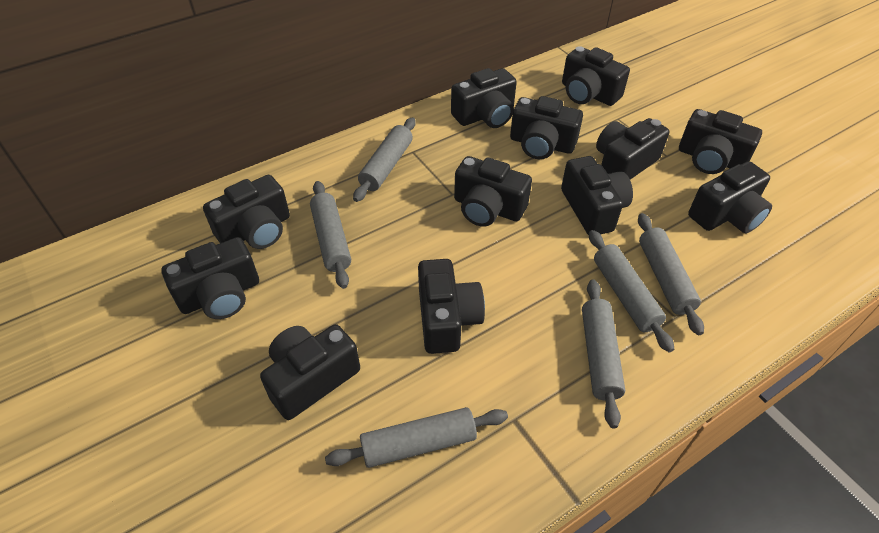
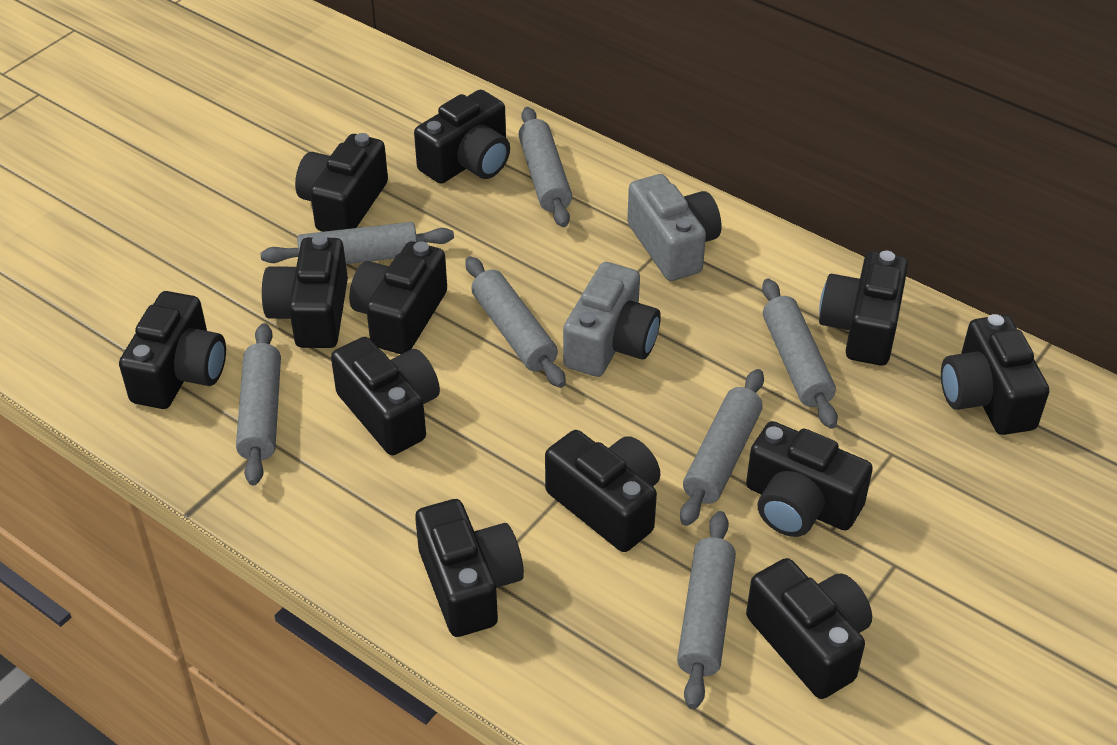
grey camera: none = 0 -> [563,262,661,377] [627,174,722,281] = 2
grey rolling pin: [310,181,351,289] [325,407,508,468] [353,117,416,202] [582,279,625,428] [589,230,674,353] [638,213,704,335] = 6 -> [236,323,281,485] [260,222,454,264] [465,256,566,388] [518,107,572,227] [677,511,736,709] [680,369,764,526] [762,278,838,429] = 7

